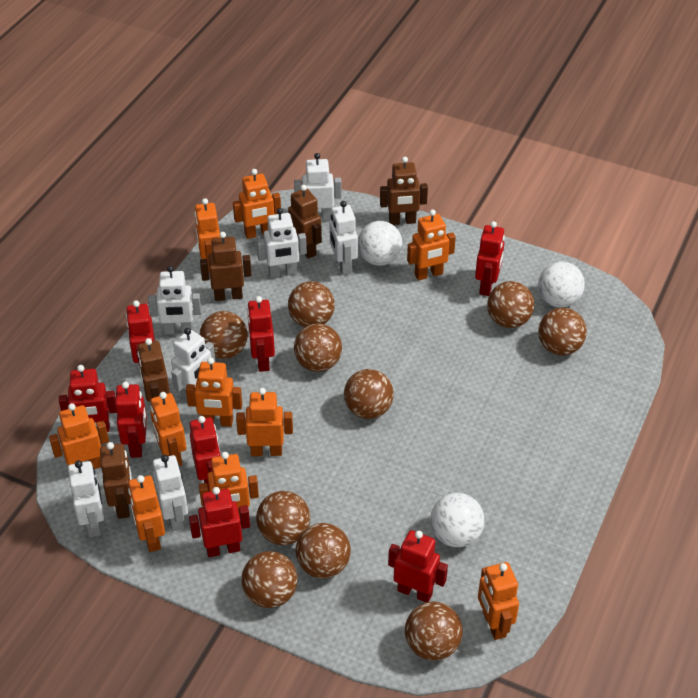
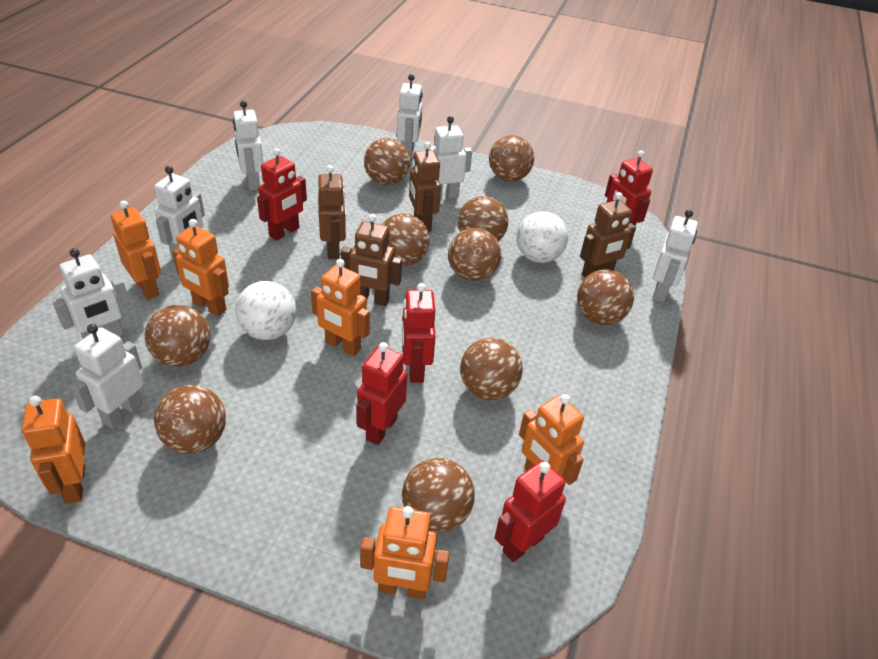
brown robot: [100,442,132,519] [137,338,170,402] [200,232,252,301] [288,185,322,259] [380,157,428,225] = 5 -> [318,165,346,259] [341,214,402,306] [409,142,441,232] [580,192,636,278] = 4
orange robot: [49,403,109,469] [128,475,165,552] [151,392,186,466] [186,357,242,427] [194,198,221,273] [199,452,259,516] [233,169,281,239] [236,388,293,456] [407,209,456,281] [478,562,519,640] = 10 -> [22,396,85,504] [111,200,161,300] [172,219,229,316] [311,259,370,356] [360,506,450,600] [519,394,584,485] = 6
red robot: [59,365,117,432] [115,382,147,458] [126,300,155,366] [189,487,250,557] [190,416,221,492] [247,296,275,372] [388,530,448,602] [475,221,505,296] = 8 -> [257,148,307,241] [357,342,407,445] [402,283,436,383] [495,461,566,562] [605,150,653,226] = 5
white ball: [358,221,402,266] [430,493,485,547] [538,261,585,308] = 3 -> [235,281,296,340] [517,211,568,263] = 2

